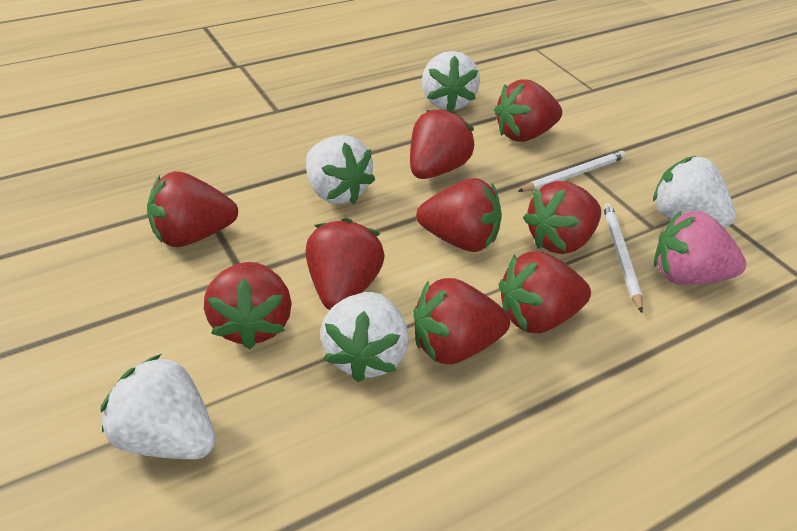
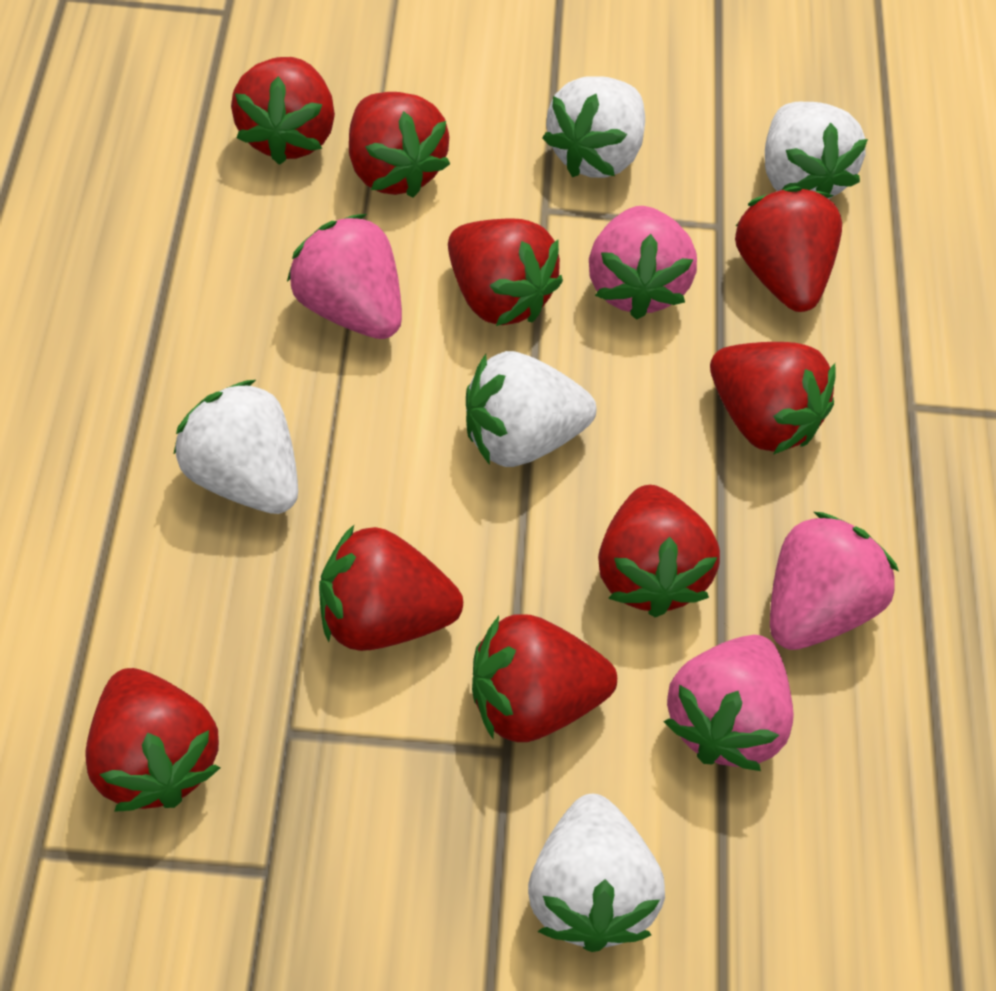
pink strawberry: [654,210,746,285] = 1 -> [287,214,402,339] [589,206,697,320] [664,635,794,771] [770,512,899,650] = 4
white pencil: [518,151,626,192] [603,203,643,313] = 2 -> none = 0

